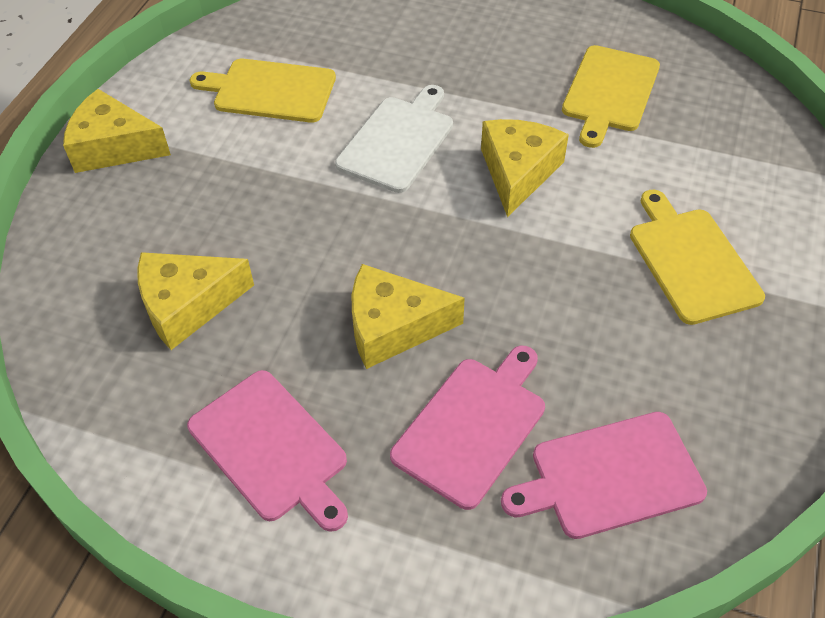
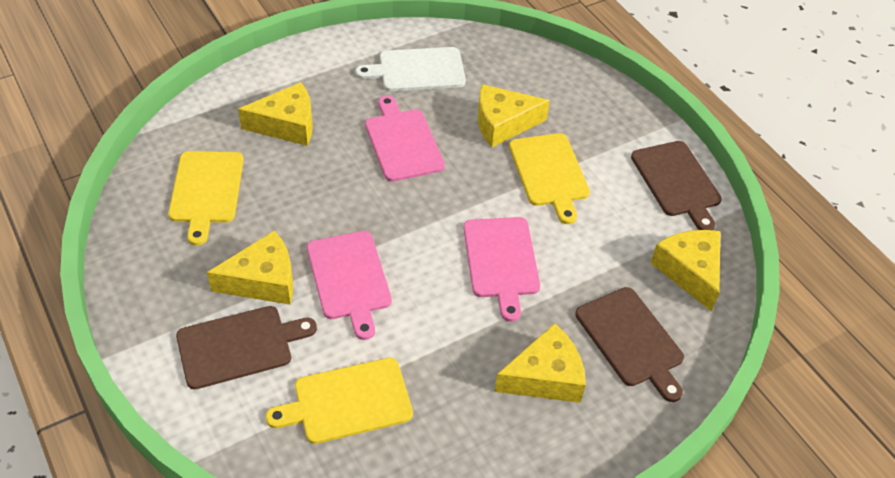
brown cutting board: none = 0 -> [176,306,317,389] [575,287,684,402] [631,141,722,230] = 3
yellow cheese: [63,89,171,173] [137,252,254,350] [352,264,465,369] [481,119,569,217] = 4 -> [207,231,293,305] [238,82,313,146] [478,84,550,147] [495,323,586,403] [651,230,720,312] = 5

